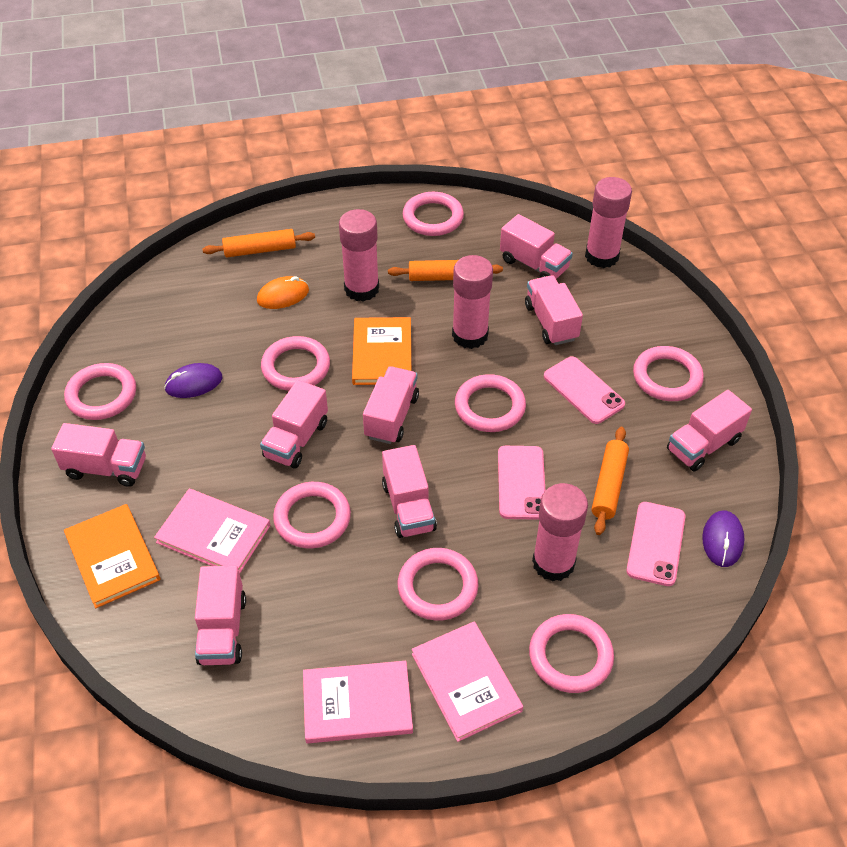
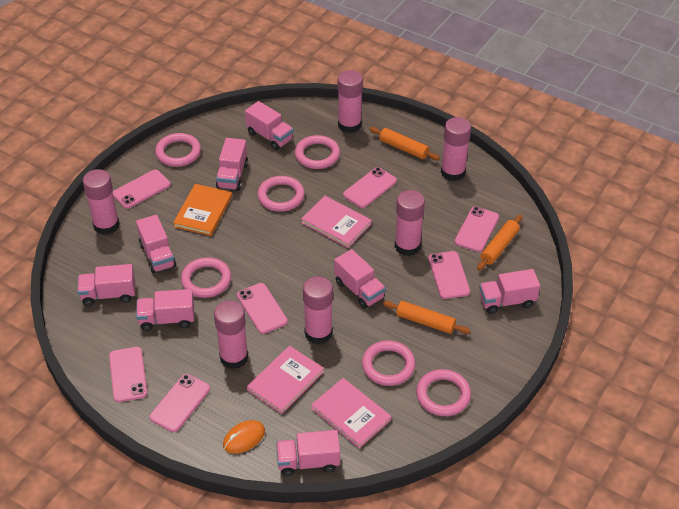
orange book: [64,504,160,608] [352,317,411,385] = 2 -> [173,184,232,236] = 1
pink glue stick: [339,209,379,302] [452,255,493,349] [532,483,588,581] [585,177,632,268] = 4 -> [83,169,120,235] [214,301,248,369] [303,276,333,344] [338,70,363,133] [395,190,425,256] [441,117,471,181] = 6
pink phone: [498,446,545,520] [544,356,625,424] [626,502,686,586] = 3 -> [109,347,147,402] [113,170,171,209] [150,374,210,432] [237,283,288,334] [343,167,397,208] [428,251,470,299] [455,206,499,252] = 7
pink ring: [64,363,136,420] [261,336,330,391] [273,482,351,548] [398,548,479,621] [403,192,464,236] [455,374,526,432] [529,614,614,693] [633,346,704,401] = 8 -> [155,133,201,167] [181,257,231,298] [258,176,305,212] [295,135,340,169] [362,341,415,386] [416,369,471,416] = 6
purple mouse: [164,363,222,398] [702,511,744,567] = 2 -> none = 0

